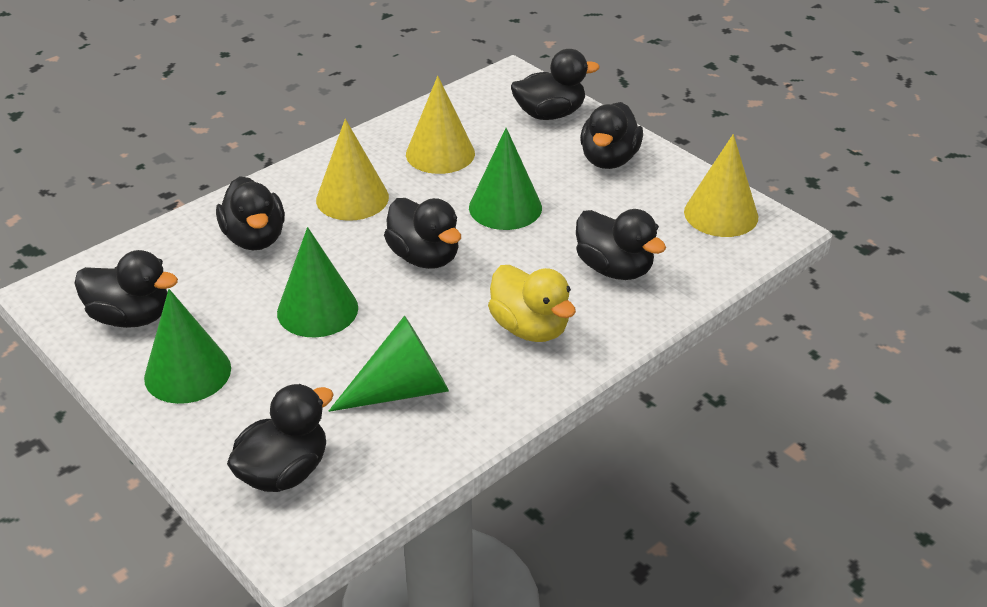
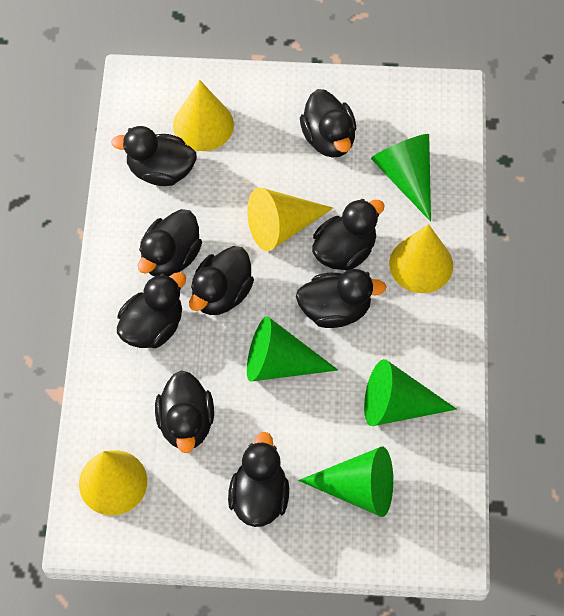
black duck: [74,250,178,328] [216,176,285,250] [227,384,334,492] [384,198,461,269] [511,49,599,120] [576,209,666,280] [580,102,643,169] = 7 -> [111,126,197,186] [117,272,186,348] [138,209,202,277] [155,370,214,453] [189,246,254,315] [228,432,289,527] [296,269,386,328] [300,89,356,158] [312,199,385,271] = 9
yellow cone: [316,119,389,221] [406,76,475,174] [684,134,758,237] = 3 -> [79,450,147,515] [173,80,234,151] [247,187,333,251] [389,224,453,293] = 4
yellow duck: [488,265,576,342] = 1 -> none = 0

